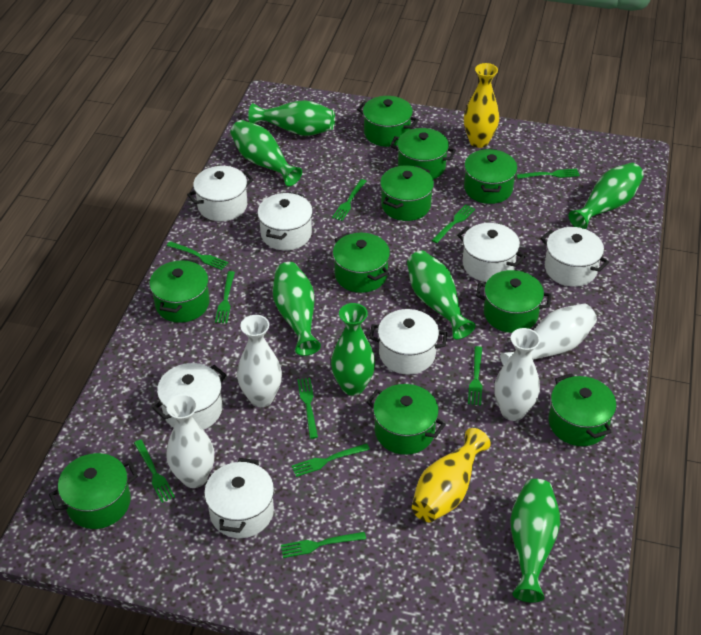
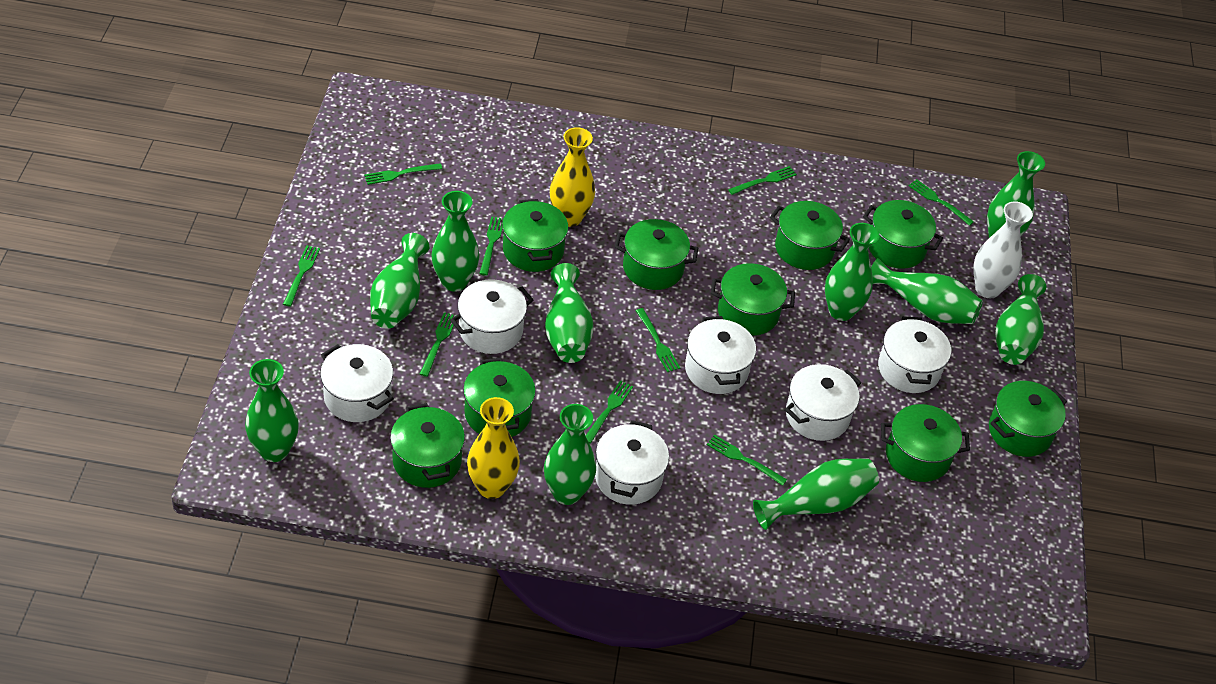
green fork: [134,440,175,503] [167,241,228,270] [215,271,235,323] [281,532,366,558] [291,443,370,477] [297,378,318,439] [332,179,366,221] [432,205,475,243] [468,346,482,405] [517,169,580,179] = 10 -> [283,245,320,307] [364,163,442,185] [420,312,456,377] [479,216,503,276] [586,380,633,444] [636,308,680,372] [707,435,787,486] [728,166,797,195] [909,179,974,226] = 9
green pot: [49,453,138,529] [149,259,210,323] [333,233,390,293] [357,96,419,147] [367,384,446,455] [380,165,434,221] [390,128,456,179] [464,149,517,204] [476,270,551,333] [549,373,616,446] = 10 -> [390,403,465,488] [463,358,536,437] [502,199,568,272] [615,219,698,290] [711,263,795,336] [770,201,850,270] [863,200,943,269] [881,404,970,482] [989,381,1067,457] = 9
green vase: [230,120,302,186] [248,100,335,136] [273,262,321,356] [331,303,375,396] [407,251,476,339] [510,479,560,603] [568,163,644,229] = 7 -> [245,359,299,462] [370,233,430,329] [432,191,479,292] [544,404,596,505] [545,263,593,363] [753,458,879,530] [825,223,879,321] [871,258,983,324] [987,151,1045,238] [995,274,1047,365] = 10
white pot: [153,363,226,430] [187,166,254,221] [204,458,274,538] [257,192,313,250] [369,309,447,374] [457,223,525,282] [540,227,609,287] = 7 -> [320,344,394,422] [450,279,534,354] [595,420,669,505] [685,316,756,394] [785,364,862,441] [878,316,951,393] = 6
white vase: [166,394,214,488] [237,315,282,407] [494,328,540,421] [500,304,597,366] = 4 -> [973,201,1033,298] = 1

